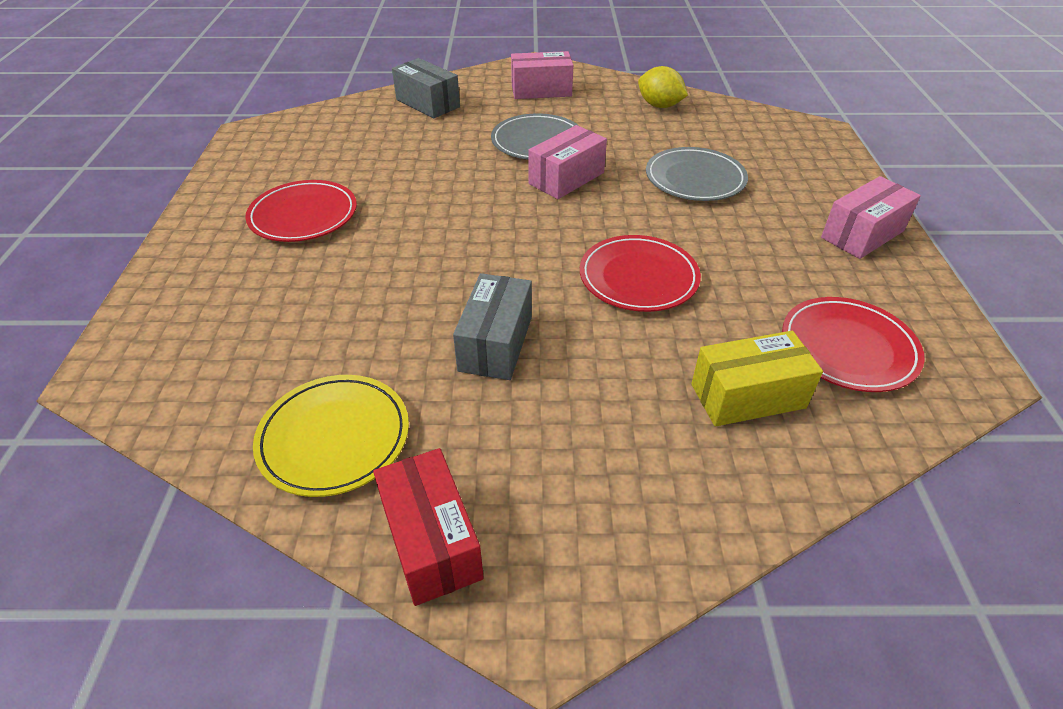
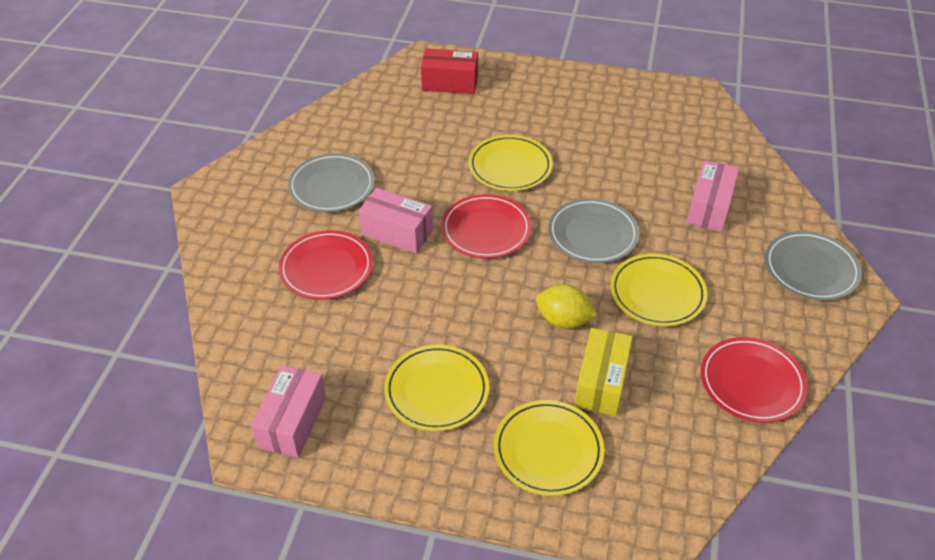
grey box: [392,58,460,118] [453,273,532,380] = 2 -> none = 0
grey plate: [491,114,579,160] [646,147,748,201] = 2 -> [288,153,375,212] [548,198,639,263] [765,231,862,301] = 3
yellow plate: [253,375,409,497] = 1 -> [384,345,489,431] [468,135,553,191] [494,400,604,496] [610,254,707,326] = 4

